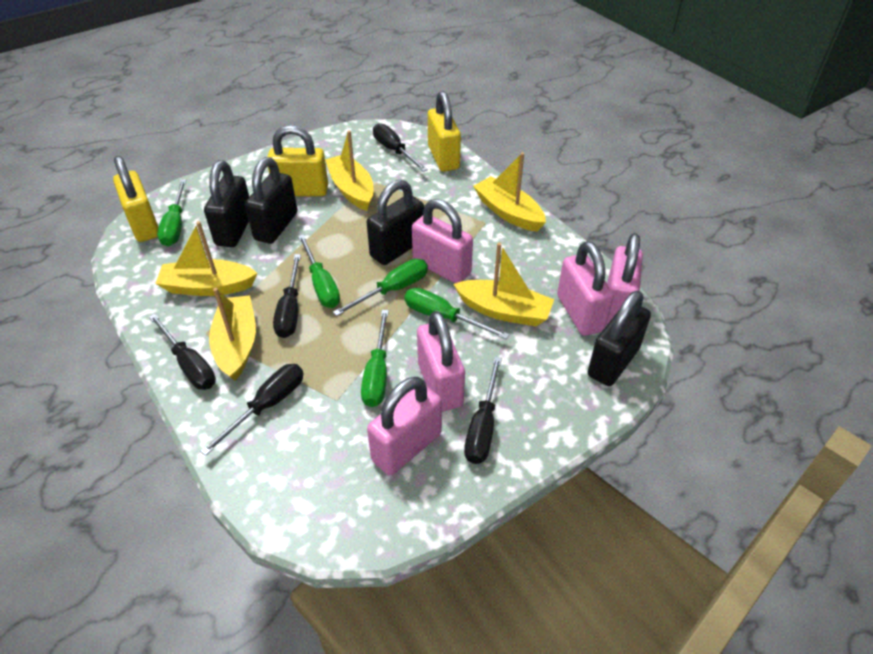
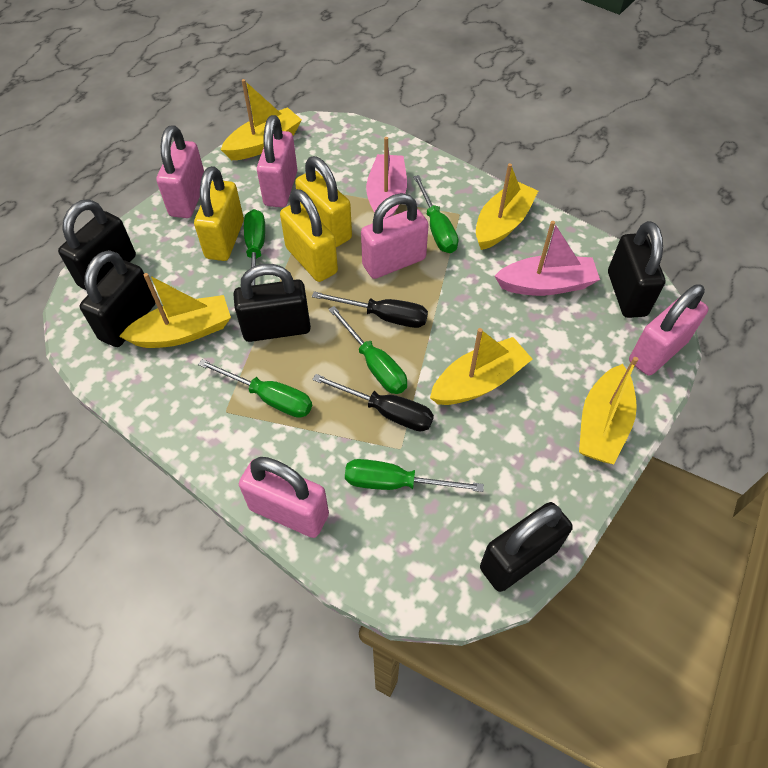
black padlock: [204,160,249,247] [245,157,297,244] [367,180,424,265] [588,291,651,386] = 4 -> [58,199,136,290] [80,250,155,347] [233,264,311,342] [480,502,573,592] [608,221,665,318] = 5
black screwdriver: [149,313,216,390] [200,364,303,456] [273,254,301,338] [373,123,428,172] [464,357,502,464] = 5 -> [312,291,428,328] [312,374,434,431] = 2
pink boat: none = 0 -> [366,137,407,219] [495,221,600,296] = 2

